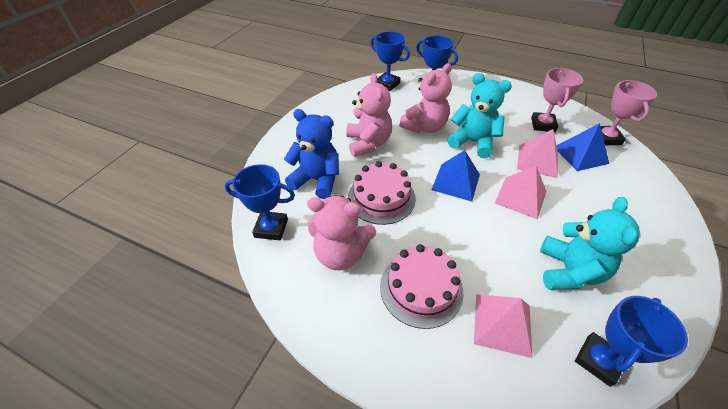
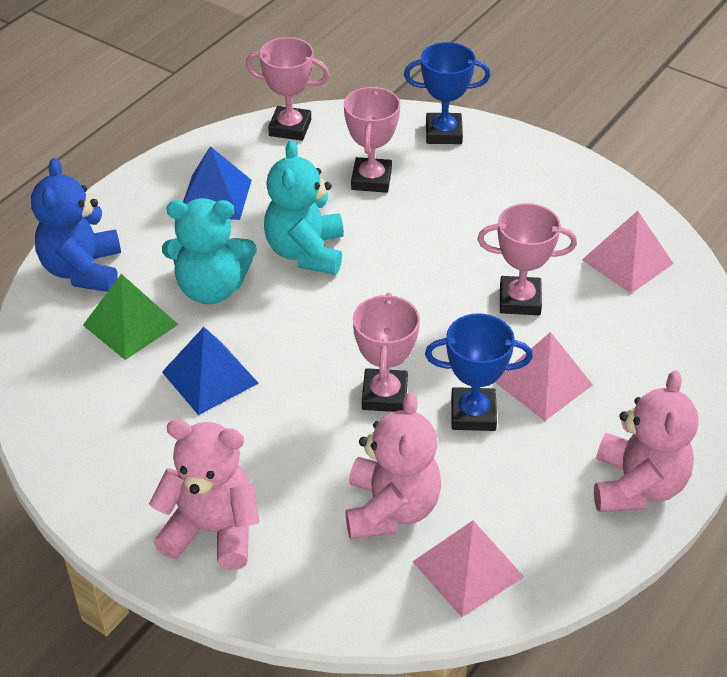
blue trophy: [225,164,295,240] [370,31,410,91] [416,36,458,91] [575,296,688,387] = 4 -> [404,42,490,144] [425,313,533,431] = 2
green pyramid: none = 0 -> [83,274,179,360] = 1
pink cake: [348,161,416,225] [380,244,463,329] = 2 -> none = 0
pink trophy: [531,68,583,132] [601,80,657,145] = 2 -> [246,37,329,141] [344,87,400,193] [353,293,420,412] [478,203,577,315] = 4

